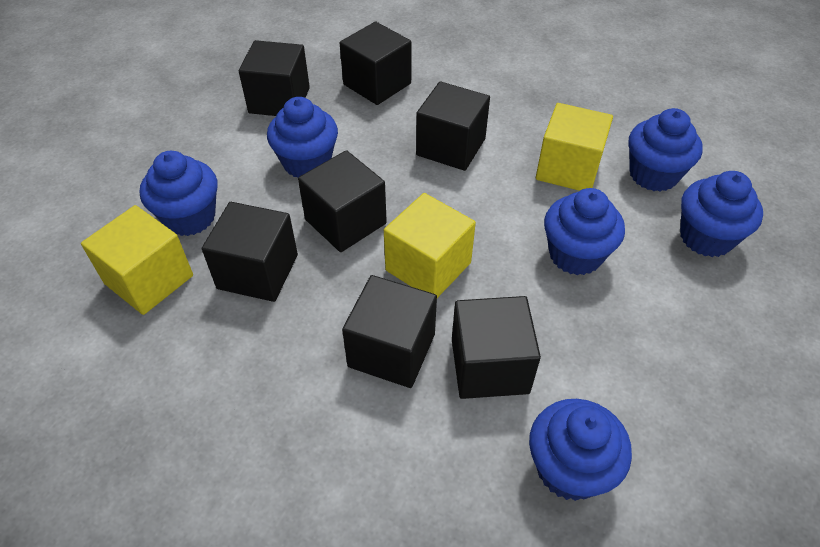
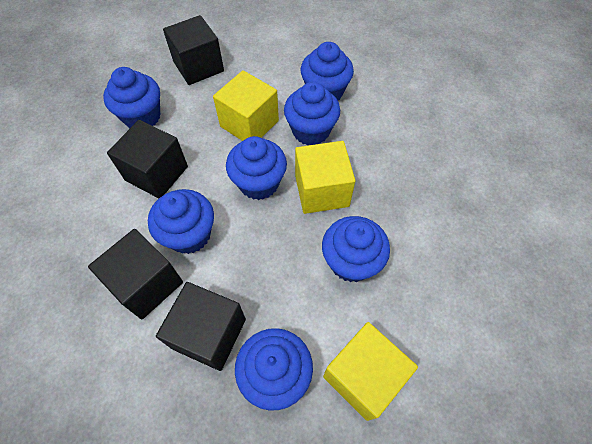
black cube: [202,202,298,302] [239,40,310,116] [298,150,387,252] [340,21,411,105] [342,275,437,388] [416,81,490,171] [452,296,541,399] = 7 -> [88,229,183,320] [107,120,188,198] [156,282,246,371] [163,15,224,85] = 4
blue cupcake: [140,151,217,236] [267,97,338,178] [529,399,632,501] [544,188,625,275] [629,108,703,192] [680,171,763,257] = 6 -> [103,67,160,128] [148,189,214,254] [226,136,287,200] [235,328,313,411] [284,82,340,145] [301,42,354,100] [322,216,390,282] = 7

